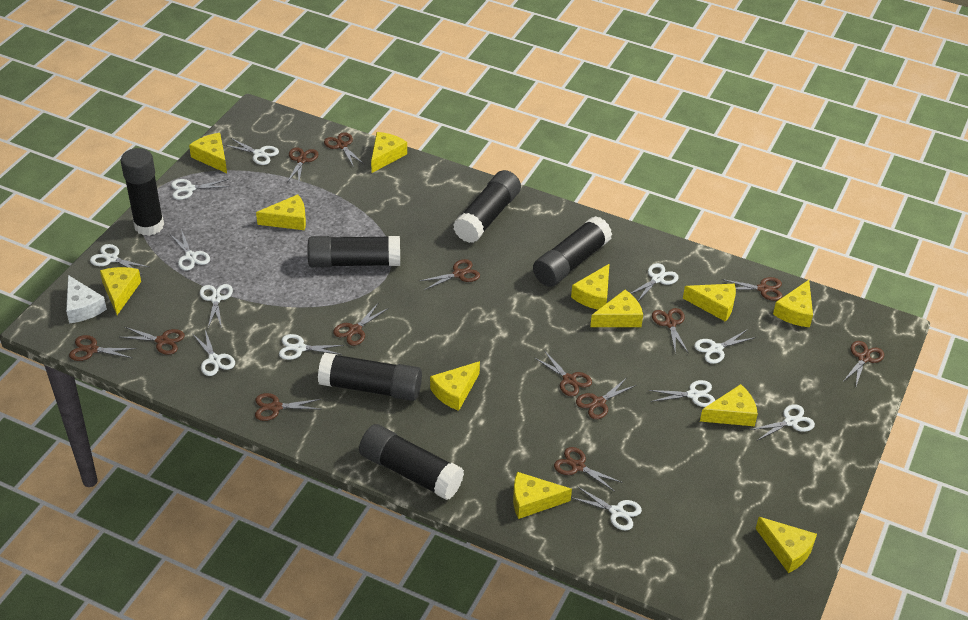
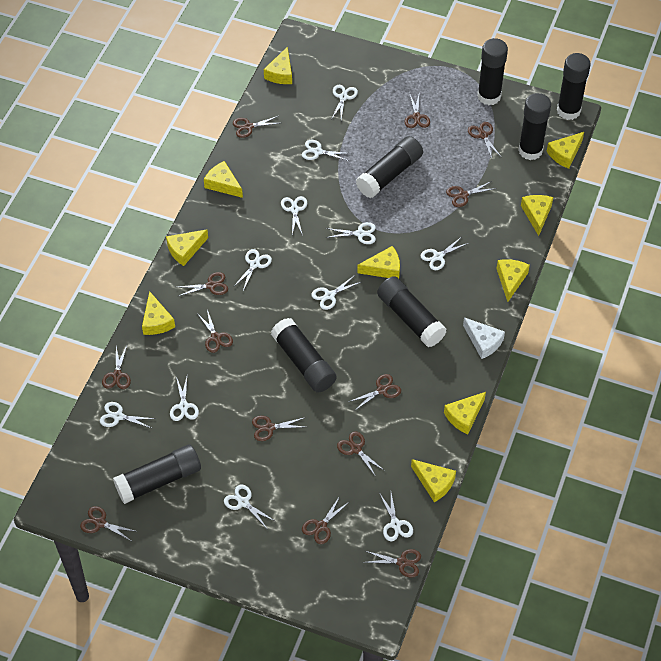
black glue stick: [120,148,164,236] [308,236,400,268] [318,353,422,401] [359,424,464,500] [453,170,521,243] [533,216,612,287] = 6 -> [113,444,201,504] [271,318,337,393] [356,136,423,198] [377,276,447,347] [477,38,508,105] [518,93,551,160] [557,53,591,120] = 7
white scissors: [90,244,149,275] [170,229,210,271] [171,179,229,200] [192,330,235,376] [200,284,233,328] [224,138,279,165] [279,334,344,360] [571,486,642,531] [631,263,678,301] [648,380,715,407] [694,329,756,364] [750,404,815,441] = 12 -> [100,402,155,428] [170,377,199,421] [224,485,275,527] [233,249,272,291] [281,196,307,236] [302,140,352,161] [311,275,361,310] [326,222,376,244] [331,85,358,120] [380,493,413,541] [420,237,468,270] = 11
yellow cheese: [100,267,141,315] [189,133,227,173] [256,194,306,230] [371,132,407,173] [430,361,480,411] [513,472,572,519] [571,264,609,310] [590,290,643,327] [683,284,736,322] [700,384,758,426] [756,517,817,573] [773,280,813,327] = 12 -> [142,291,175,335] [166,229,208,266] [204,161,243,198] [264,46,292,84] [357,246,400,278] [411,459,456,502] [444,392,486,434] [497,259,530,302] [521,195,553,236] [547,132,584,169] = 10

